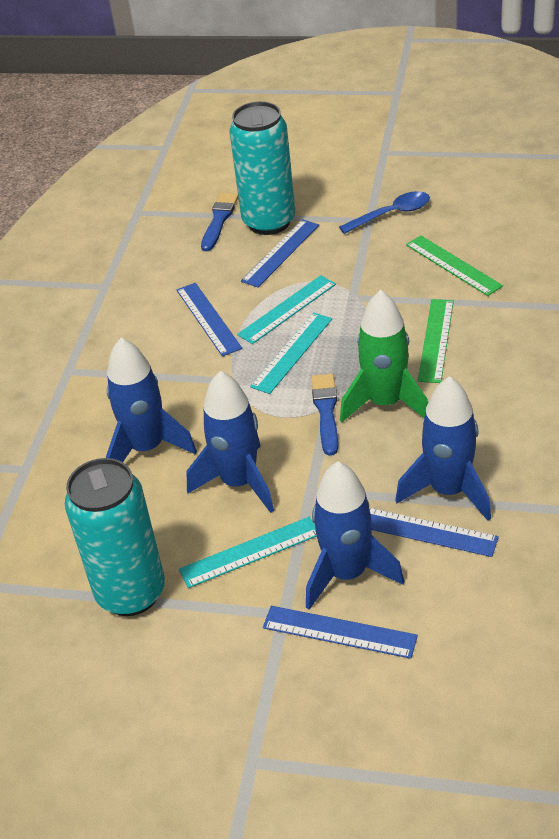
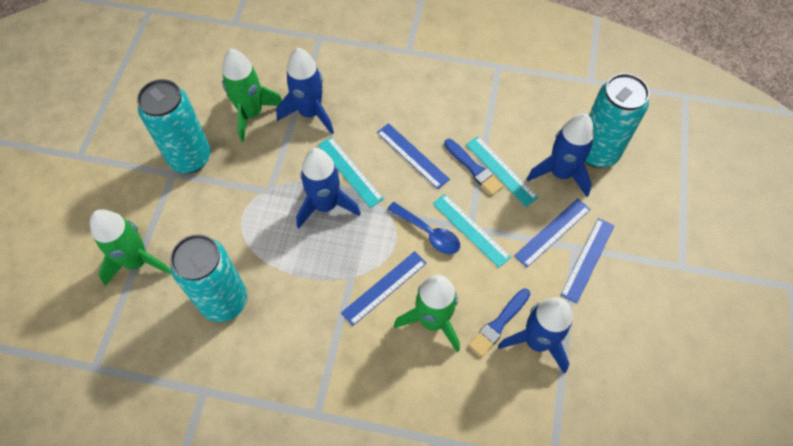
green rocket: [340,290,428,422] = 1 -> [90,209,171,286] [222,48,282,142] [394,275,460,352] = 3
green ruler: [406,236,503,296] [418,299,454,383] = 2 -> none = 0
turquoise can: [65,458,165,616] [230,101,295,235] = 2 -> [137,79,211,173] [170,234,247,322] [585,73,650,168] = 3

